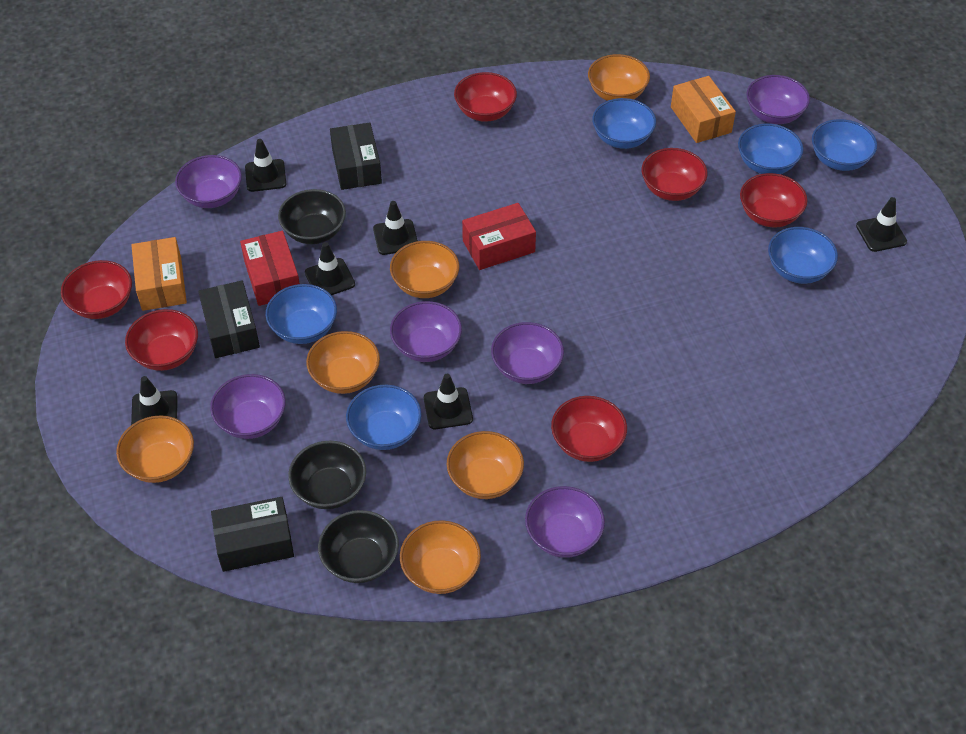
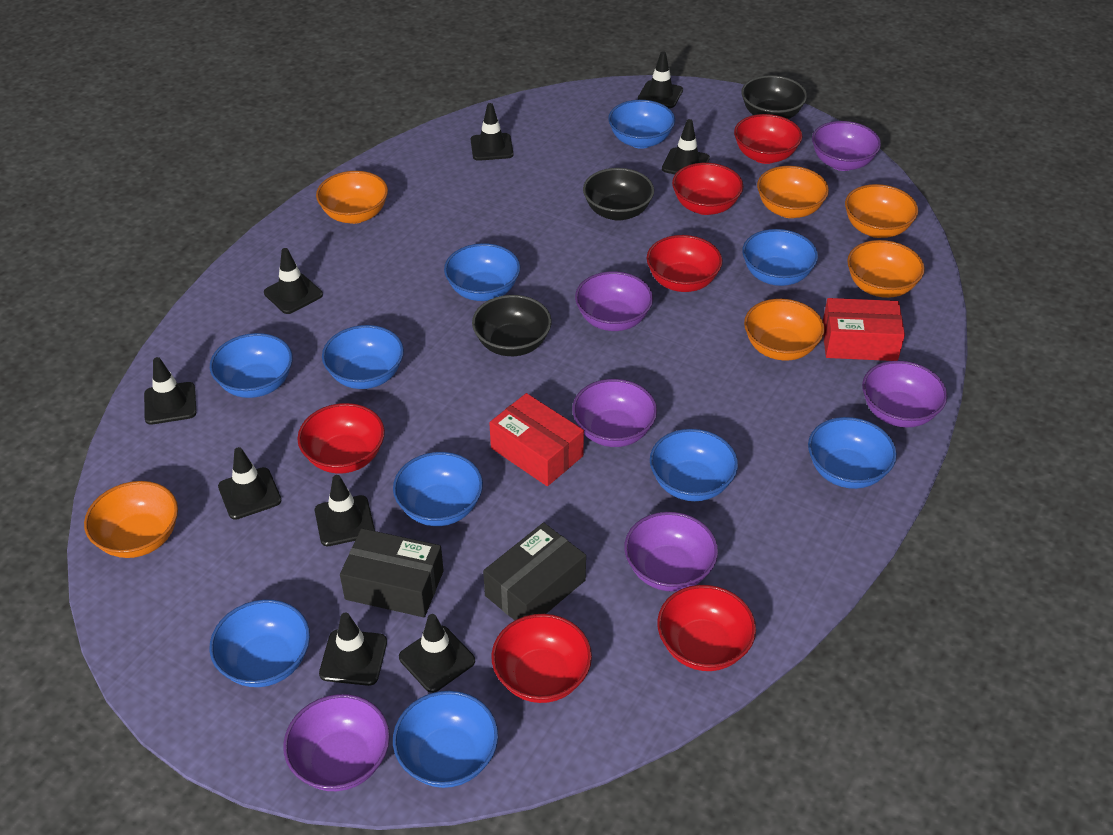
black box: [198,281,260,358] [211,497,294,572] [330,123,382,190] = 3 -> [340,528,444,617] [483,522,586,620] = 2
black traffic cone: [131,376,177,425] [245,139,286,192] [305,242,355,295] [373,201,418,255] [424,374,473,429] [856,197,907,252] = 6 -> [144,357,196,425] [218,447,281,520] [264,248,323,314] [315,475,375,546] [319,612,387,686] [399,614,475,693] [471,103,513,161] [638,51,683,108] [662,119,710,174] = 9
blue bowl: [266,284,337,344] [346,385,422,450] [592,98,656,149] [738,123,803,174] [768,227,838,284] [812,119,877,171] = 6 -> [210,333,293,398] [210,599,310,687] [322,325,404,389] [393,452,483,526] [393,691,498,788] [444,243,520,301] [608,100,675,149] [650,429,738,501] [742,229,818,286] [808,417,897,489] = 10
orange box: [131,237,187,311] [671,76,736,143] = 2 -> none = 0

